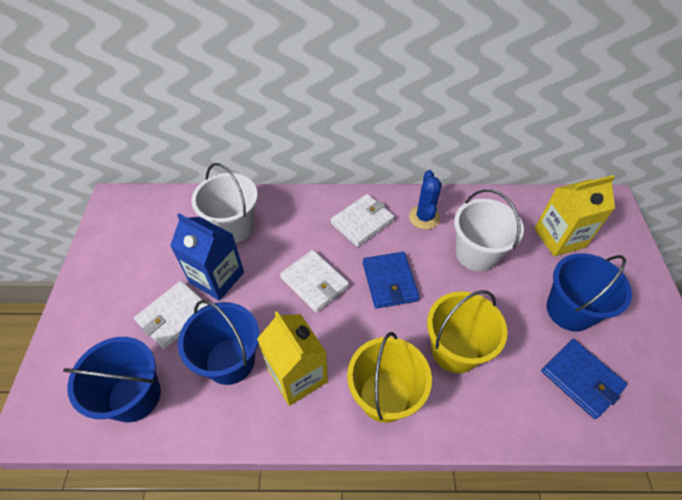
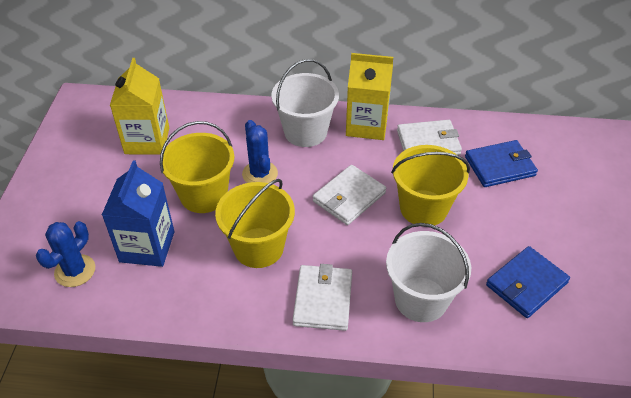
blue bucket: [63,337,161,422] [178,300,259,385] [547,253,632,331] = 3 -> none = 0
blue cactus: [409,170,442,229] = 1 -> [36,221,95,287] [242,120,278,183] = 2
yellow bucket: [347,332,432,423] [427,290,507,373] = 2 -> [160,121,234,213] [215,179,295,268] [391,145,470,227] = 3

